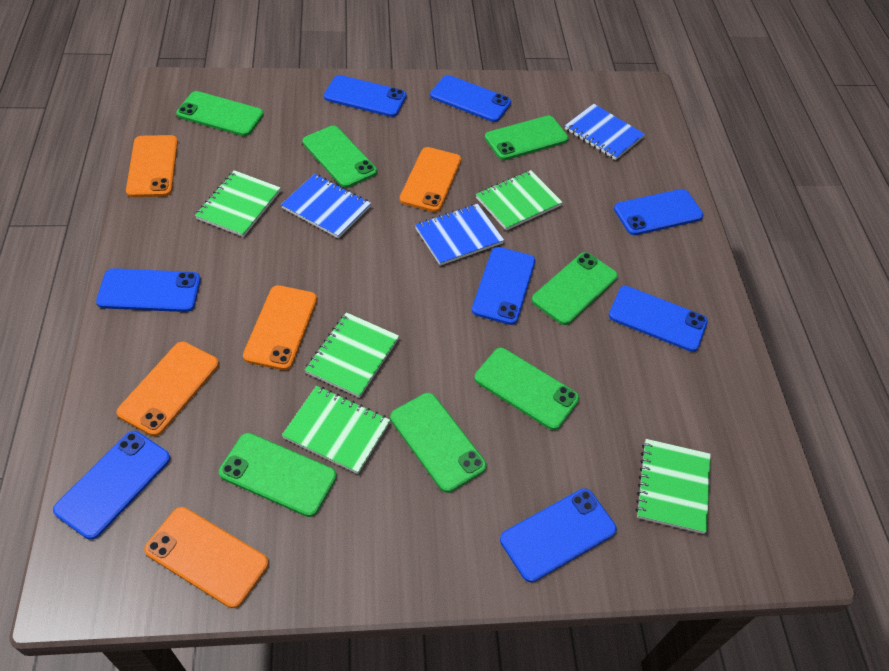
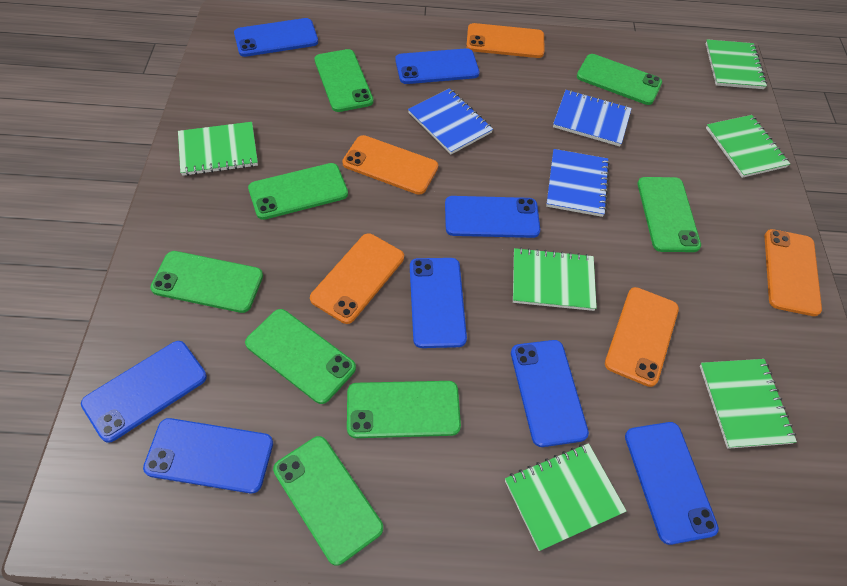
green notebook: [195,170,281,237] [282,386,390,474] [305,312,399,398] [476,170,563,231] [636,439,711,534] = 5 -> [178,122,258,176] [505,443,626,551] [513,247,597,311] [700,359,797,449] [705,39,767,89] [706,115,790,178] = 6
green phone: [176,91,264,136] [219,433,337,517] [302,126,377,188] [390,393,487,493] [474,348,579,430] [485,116,568,160] [532,252,618,325] = 7 -> [150,251,263,313] [245,309,356,404] [248,163,348,220] [273,436,383,566] [314,49,373,112] [347,381,461,438] [577,54,662,105] [638,177,701,252] = 8

